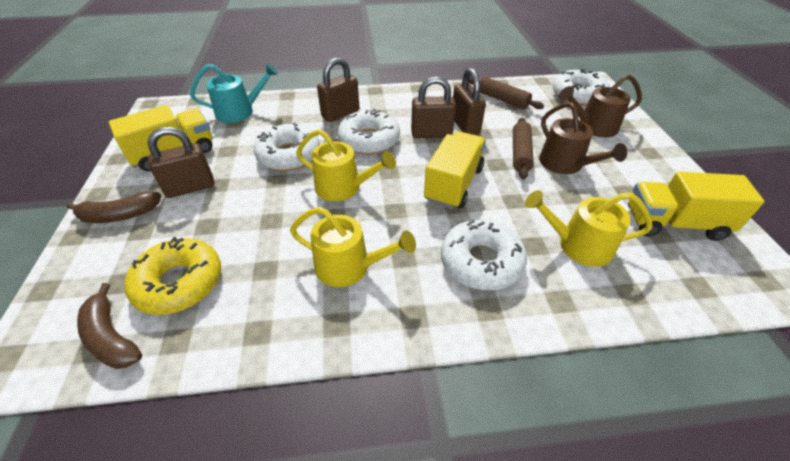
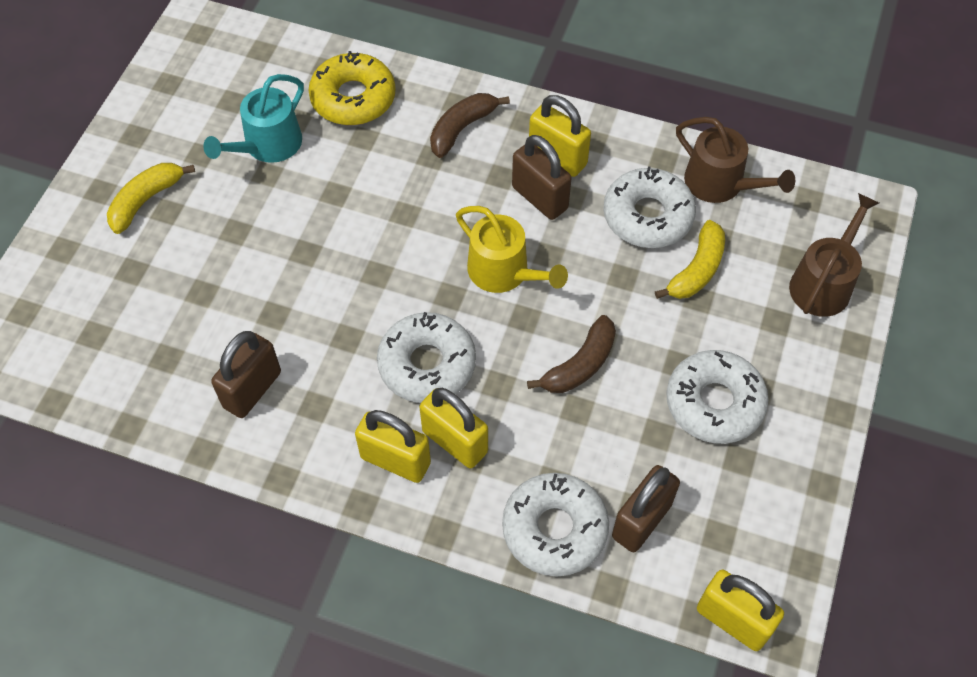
brown padlock: [147,127,214,198] [317,57,360,122] [411,76,456,138] [453,68,486,135] = 4 -> [211,331,281,418] [512,135,572,220] [612,465,680,552] = 3
brown rolling pin: [469,77,544,109] [513,118,534,180] = 2 -> none = 0
yellow banana: none = 0 -> [107,163,195,234] [655,220,725,299] = 2
yellow padlock: none = 0 -> [355,410,431,483] [419,388,488,468] [529,95,591,177] [697,570,784,651] = 4
yellow truck: [109,105,213,172] [424,131,486,209] [628,172,765,241] = 3 -> none = 0
yellow watering can: [290,207,416,287] [296,129,396,201] [525,190,653,267] = 3 -> [456,206,568,293] = 1

